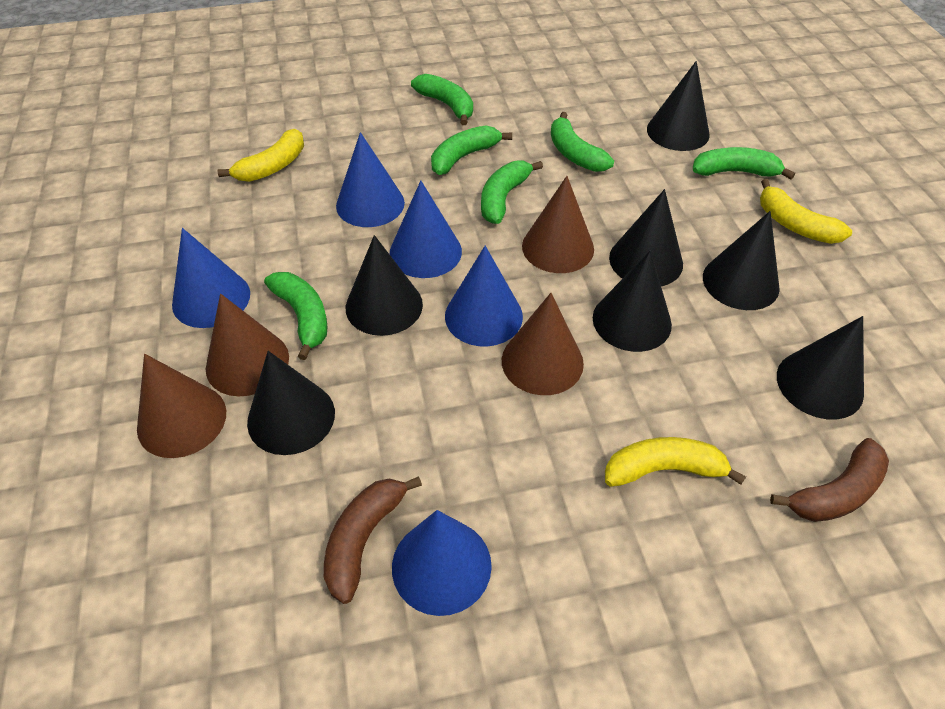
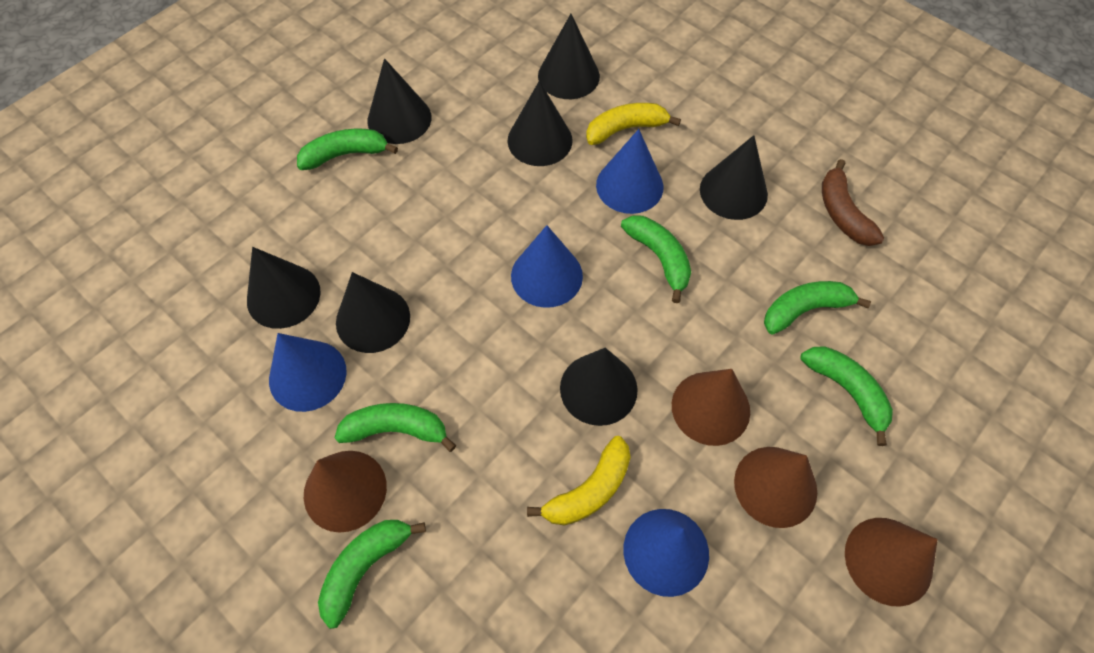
blue cone: [172,228,250,328] [336,132,405,227] [390,180,462,278] [392,510,492,616] [445,246,523,346] = 5 -> [269,333,347,412] [511,225,583,308] [596,129,663,214] [623,509,709,597] = 4
brown banana: [324,476,422,604] [770,438,889,522] = 2 -> [822,159,884,246] = 1
yellow banana: [218,129,304,182] [605,437,746,487] [760,179,852,244] = 3 -> [527,436,631,526] [586,103,681,145] = 2

